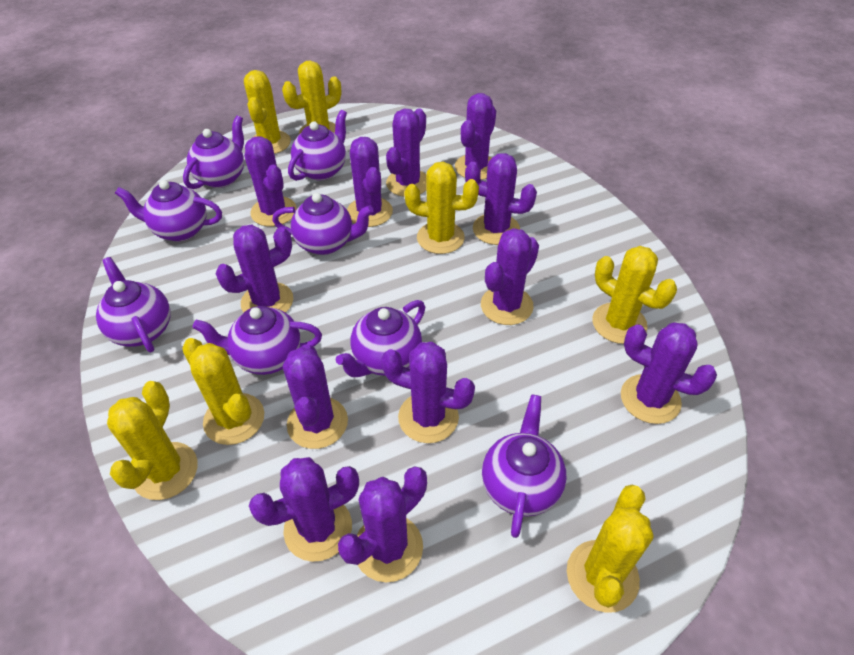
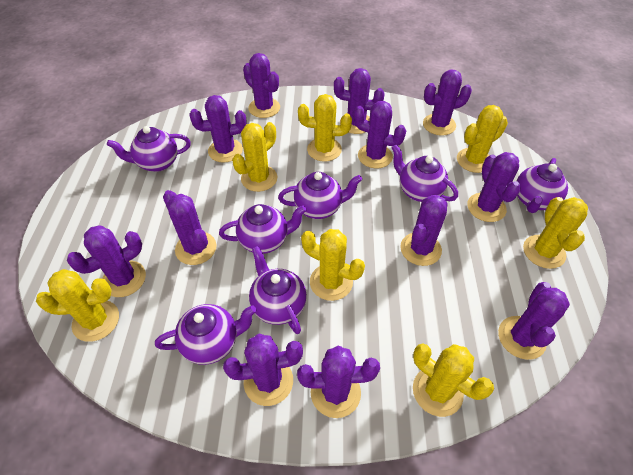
purple teapot: [96,257,171,352] [115,180,222,241] [183,115,244,189] [193,306,322,375] [272,193,374,255] [288,110,347,181] [336,300,425,377] [482,395,566,538] = 8 -> [107,126,191,172] [155,304,257,365] [219,204,306,254] [249,246,307,334] [278,172,362,219] [391,144,458,202] [517,158,568,213] = 7

